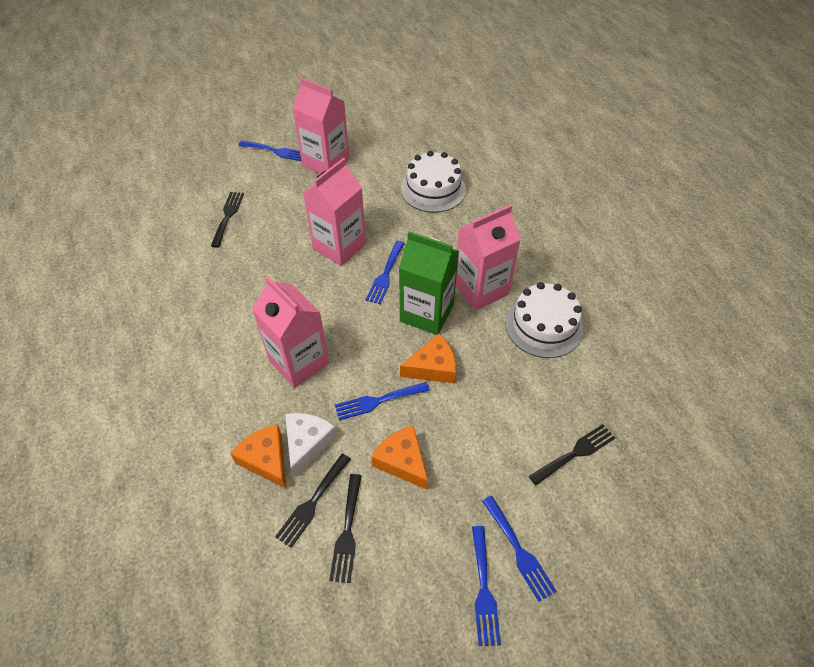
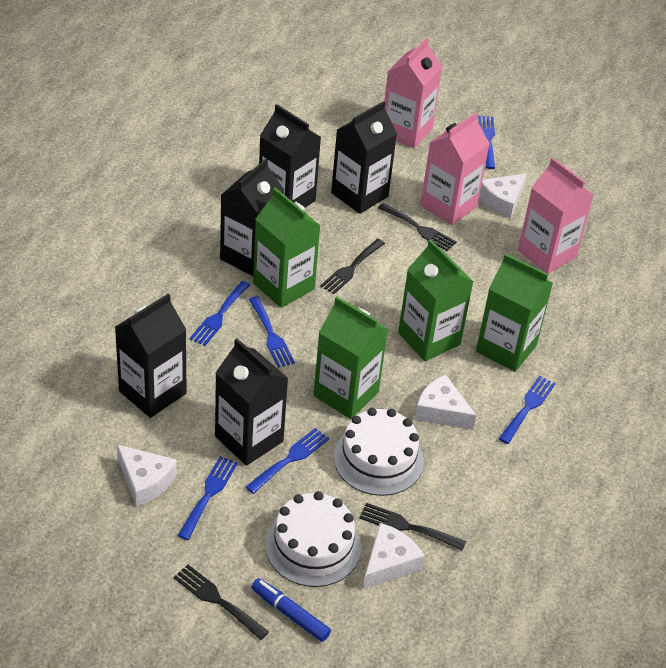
black carton: none = 0 -> [115,294,186,418] [215,338,289,466] [220,159,284,276] [259,104,321,207] [331,101,397,214] = 5
blue fork: [238,141,301,161] [335,382,430,420] [366,241,405,304] [472,526,501,646] [482,496,557,602] = 5 -> [177,456,238,540] [190,281,250,346] [246,428,329,494] [249,296,295,368] [478,116,495,169] [499,376,556,444] = 6
blue marker: none = 0 -> [251,578,331,642] = 1
green carton: [399,231,459,335] = 1 -> [253,188,321,308] [313,297,388,419] [398,239,474,361] [476,254,553,372] = 4
orange cheese: [231,424,286,489] [371,425,428,490] [400,334,456,383] = 3 -> none = 0
pink carton: [252,276,329,388] [292,78,350,174] [303,158,366,266] [456,205,521,310] = 4 -> [384,38,443,148] [420,112,490,225] [518,158,593,274] = 3
white cheese: [285,413,337,477] = 1 -> [117,445,177,507] [363,523,425,589] [415,374,477,430] [479,173,527,218] = 4

